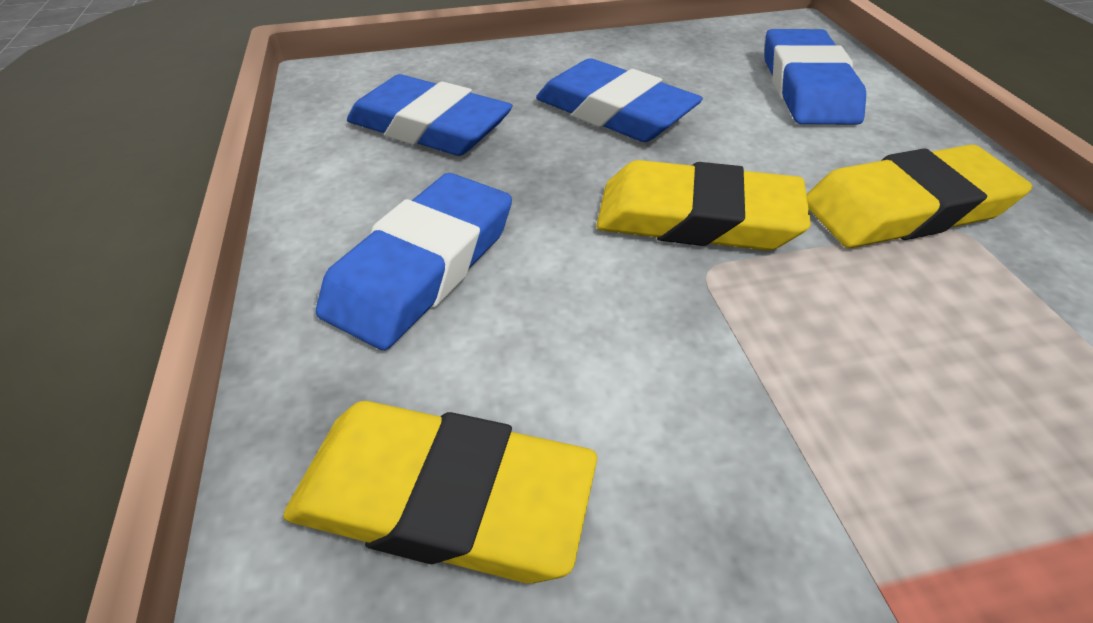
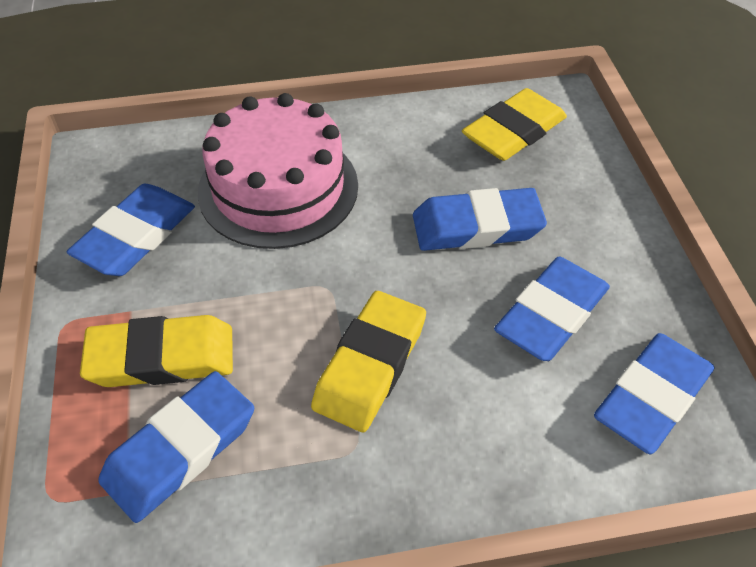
blue eraser: [316,173,512,350] [347,74,513,156] [536,58,703,142] [764,29,866,124] = 4 -> [66,184,195,276] [98,371,254,523] [413,188,547,251] [494,257,610,361] [594,333,715,454] = 5
pink cake: none = 0 -> [198,93,358,249] = 1

